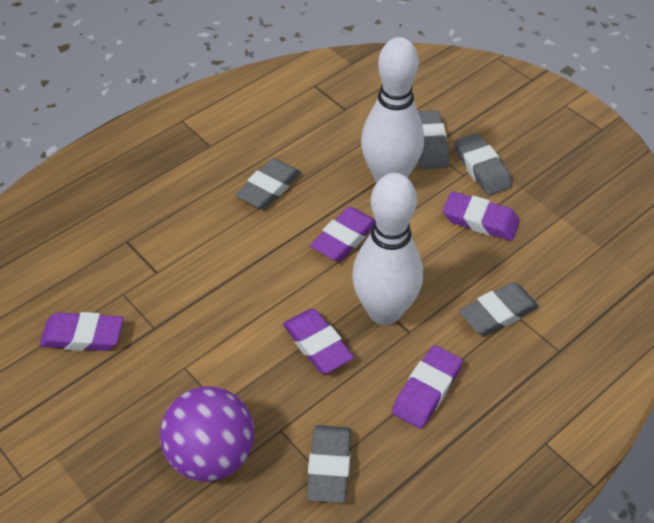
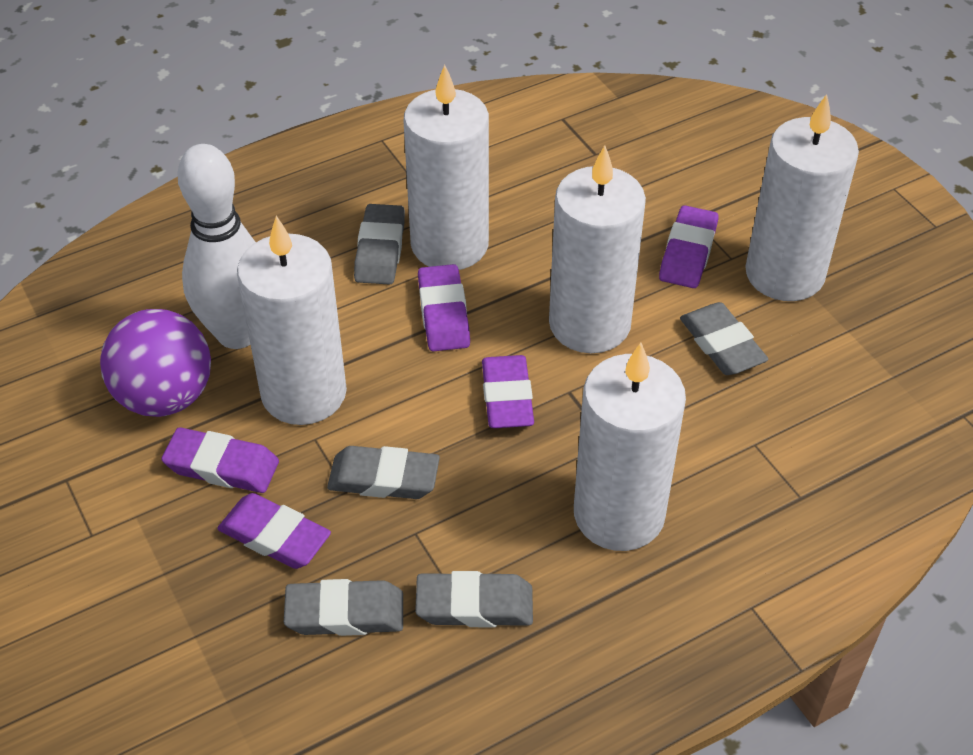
white bowling pin: [352,173,423,325] [361,37,424,183] = 2 -> [178,144,256,349] = 1
white candle: none = 0 -> [237,216,347,425] [404,65,489,270] [549,145,646,353] [574,343,686,551] [745,94,859,301] = 5

